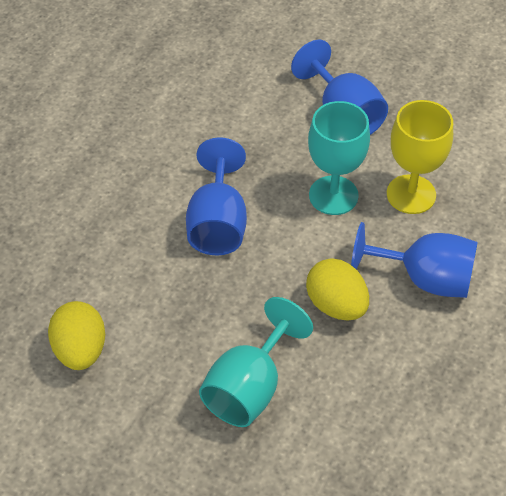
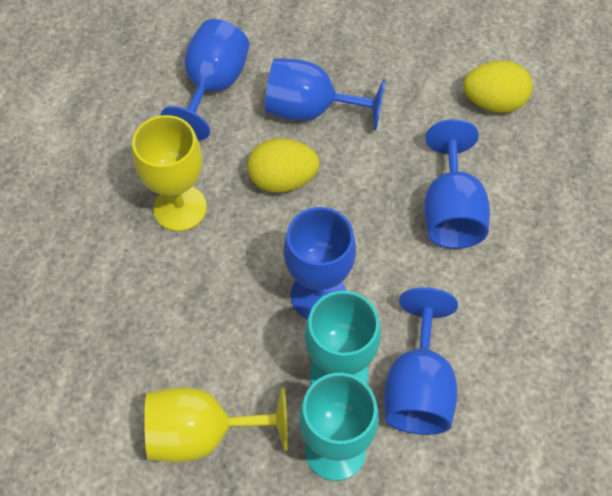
blue goblet: [186,138,247,255] [291,40,388,135] [351,222,478,298] = 3 -> [161,19,249,140] [265,58,386,130] [284,207,356,319] [384,287,458,435] [424,119,490,249] = 5
yellow goblet: [387,100,453,214] = 1 -> [132,115,207,231] [144,387,288,462] = 2

